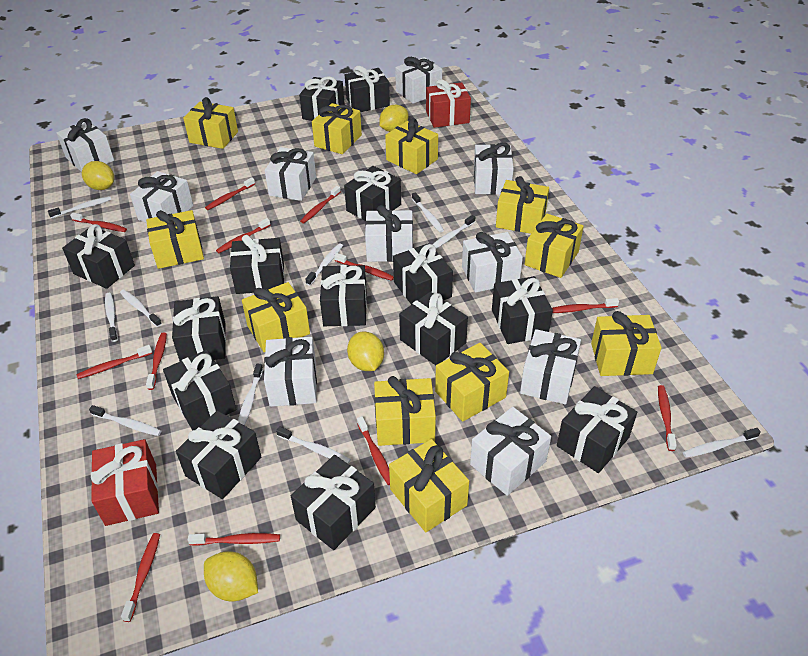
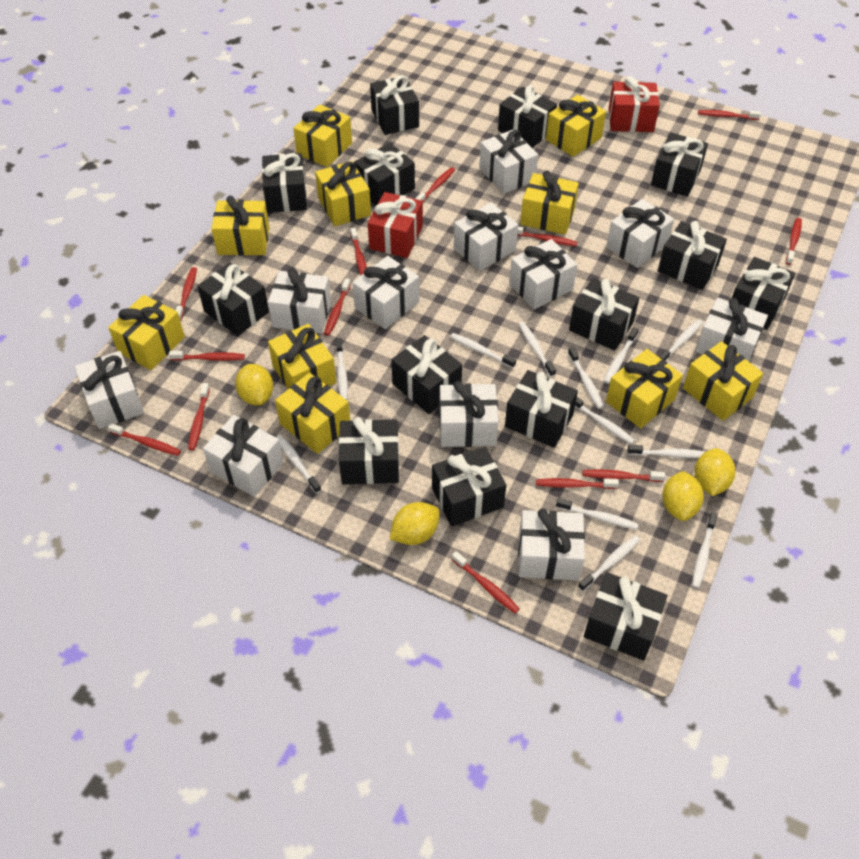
red toothbrush: [70,212,127,232] [77,345,152,379] [121,533,160,622] [146,332,167,390] [188,533,280,546] [205,177,255,210] [216,218,270,253] [300,186,341,223] [334,253,394,281] [357,416,390,485] [552,298,619,313] [658,385,677,451] = 12 -> [108,423,181,456] [169,351,245,361] [176,267,197,321] [188,383,210,450] [324,278,351,336] [350,228,367,275] [415,167,455,202] [452,551,520,614] [517,226,577,247] [536,478,619,489] [583,469,665,482] [698,110,761,120] [786,218,802,265] = 13
white gift: [57,118,114,172] [130,171,193,223] [264,337,317,407] [265,147,316,201] [365,205,413,262] [395,57,442,104] [462,232,523,293] [470,407,551,496] [474,143,514,195] [520,329,581,404] = 10 -> [75,351,144,429] [203,415,284,497] [268,268,331,334] [353,256,419,329] [439,381,498,447] [454,202,518,271] [479,130,538,194] [509,239,577,310] [518,508,585,581] [606,199,674,268] [695,297,768,362] = 11
white toothbrush: [48,196,111,218] [89,405,161,436] [105,293,118,342] [120,289,162,327] [238,363,263,426] [276,426,351,464] [305,243,343,286] [412,192,444,232] [432,215,475,249] [683,428,761,458] = 10 -> [276,435,321,493] [336,338,348,400] [450,333,516,368] [519,322,556,377] [556,498,638,530] [568,347,604,409] [575,397,635,444] [578,535,640,591] [603,327,639,384] [627,445,705,458] [659,319,703,361] [692,512,718,588] = 12
yellow gift: [146,210,204,269] [183,97,238,149] [242,282,310,352] [312,103,362,154] [374,376,436,446] [385,118,438,174] [389,439,469,532] [435,343,509,422] [496,176,549,234] [524,214,584,278] [591,311,662,376] = 11 -> [108,295,185,370] [211,195,269,255] [268,324,336,389] [275,373,350,454] [293,104,352,167] [315,161,371,226] [520,170,579,235] [546,95,606,157] [606,349,683,428] [683,341,763,421] = 10

